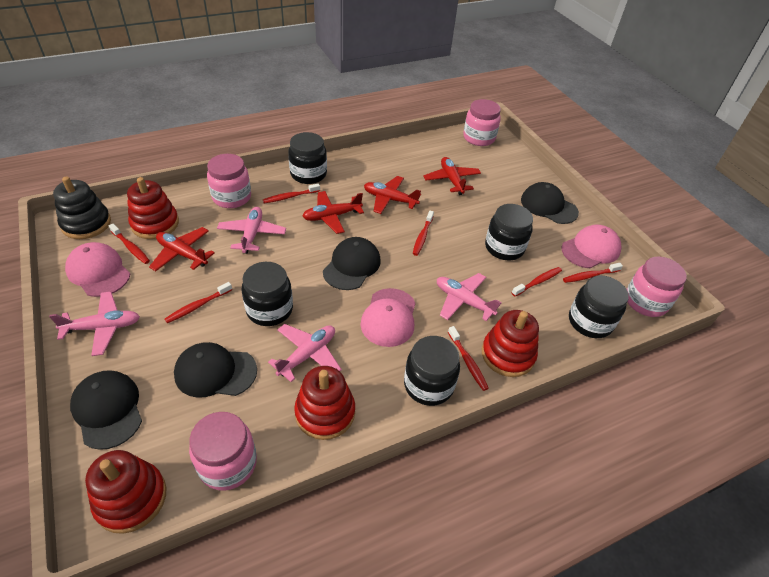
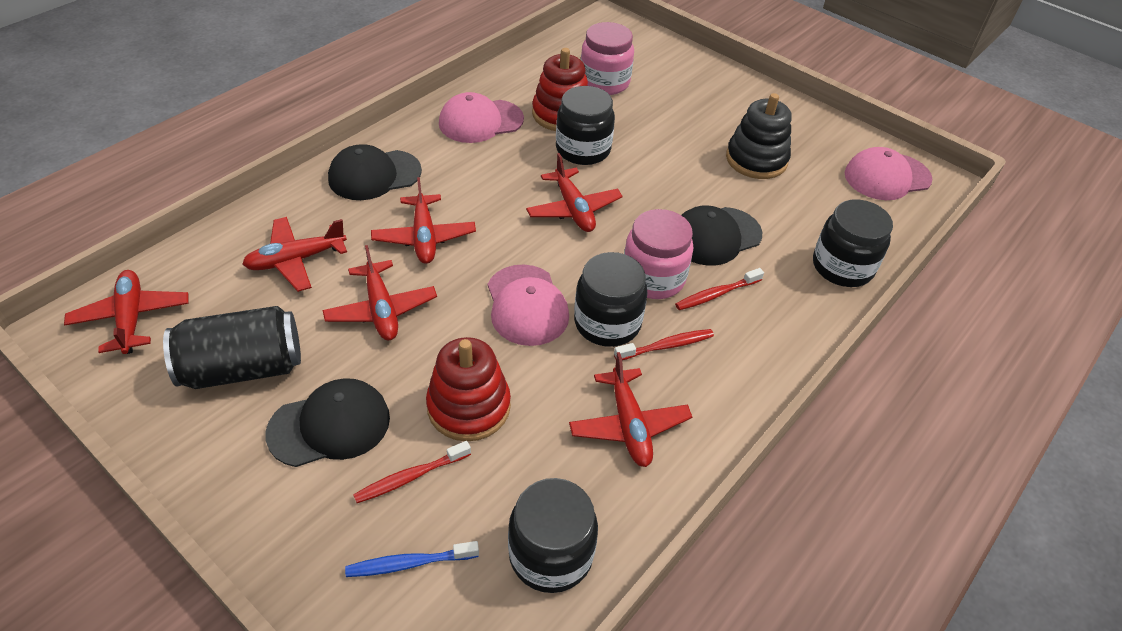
black can: none = 0 -> [163,306,301,389] = 1
black cap: [70,370,142,450] [174,342,257,398] [323,237,381,290] [521,182,579,224] = 4 -> [266,378,390,467] [328,144,422,200] [681,205,762,266] = 3
black jar: [241,262,293,326] [288,132,327,184] [404,336,460,406] [485,204,533,260] [569,276,629,338] = 5 -> [508,478,598,593] [556,86,615,165] [574,252,648,347] [813,200,893,287] = 4
blue toothbrush: none = 0 -> [345,541,479,577] = 1
pink jar: [189,412,257,491] [207,154,251,208] [463,99,501,146] [627,257,687,317] = 4 -> [581,22,634,95] [624,209,693,299] = 2
pink plane: [49,292,140,356] [217,207,286,254] [268,324,342,382] [437,273,502,321] = 4 -> none = 0
red plane: [149,227,215,271] [302,191,364,234] [364,176,421,214] [423,157,481,195] = 4 -> [64,270,189,354] [242,217,347,292] [323,245,437,340] [371,177,476,264] [526,153,623,232] [569,352,692,467] = 6
red stacking toy: [85,450,167,534] [127,177,179,239] [294,366,355,440] [482,310,539,377] = 4 -> [426,337,511,441] [532,48,588,131] = 2
red toothbrush: [109,224,150,264] [164,282,232,323] [263,183,320,203] [413,211,434,256] [448,326,489,391] [511,267,562,296] [563,263,623,283] = 7 -> [353,441,471,503] [614,329,714,360] [675,268,764,310] = 3

